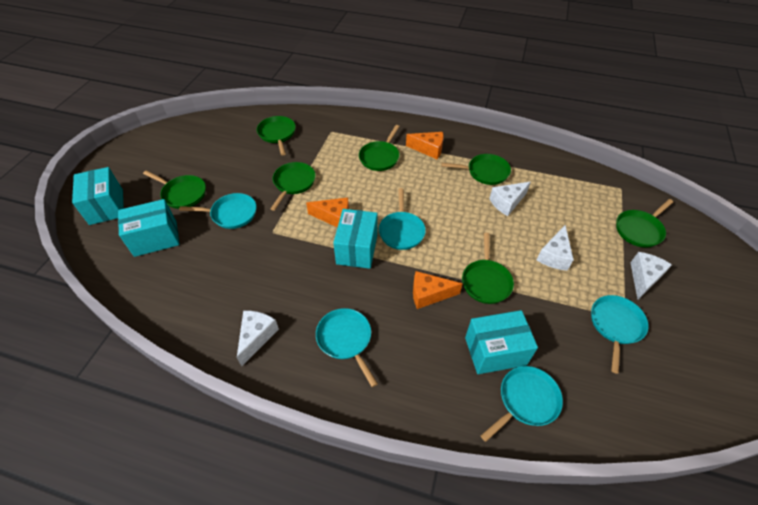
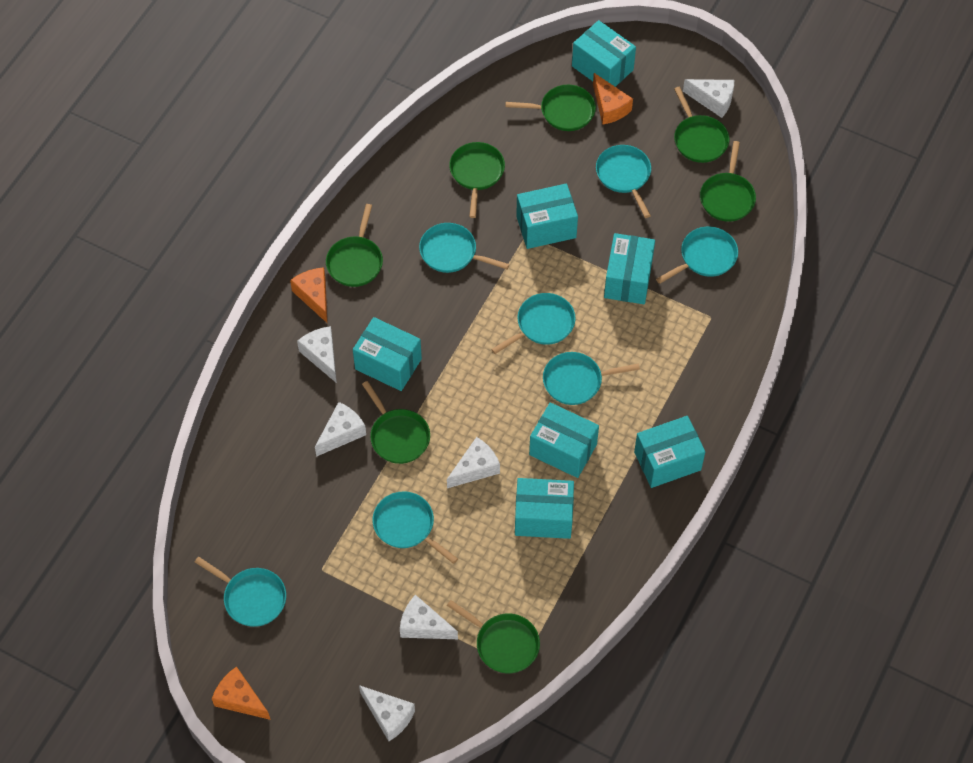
turquoise box: [72,167,124,225] [118,199,179,257] [333,209,378,269] [465,310,538,374] = 4 -> [353,317,422,391] [515,478,574,539] [516,184,578,249] [529,402,599,478] [572,20,636,87] [604,233,655,304] [634,416,705,488] = 7
turquoise pan: [179,193,256,229] [316,308,378,387] [379,188,426,250] [481,366,563,442] [591,295,649,374] = 5 -> [195,557,286,627] [372,491,458,564] [419,223,509,273] [491,293,576,354] [543,352,640,405] [596,145,651,218] [656,227,738,284] = 7
white cheese: [237,311,279,366] [489,182,531,216] [537,225,574,271] [630,252,672,299] = 4 -> [297,326,337,383] [315,402,366,457] [359,685,415,741] [400,595,458,639] [447,437,500,488] [683,79,734,118] = 6

